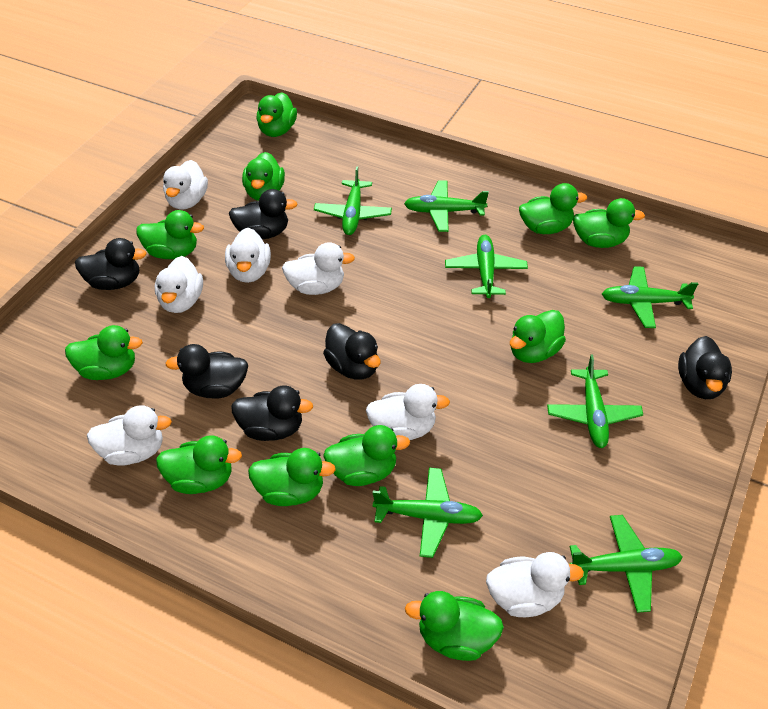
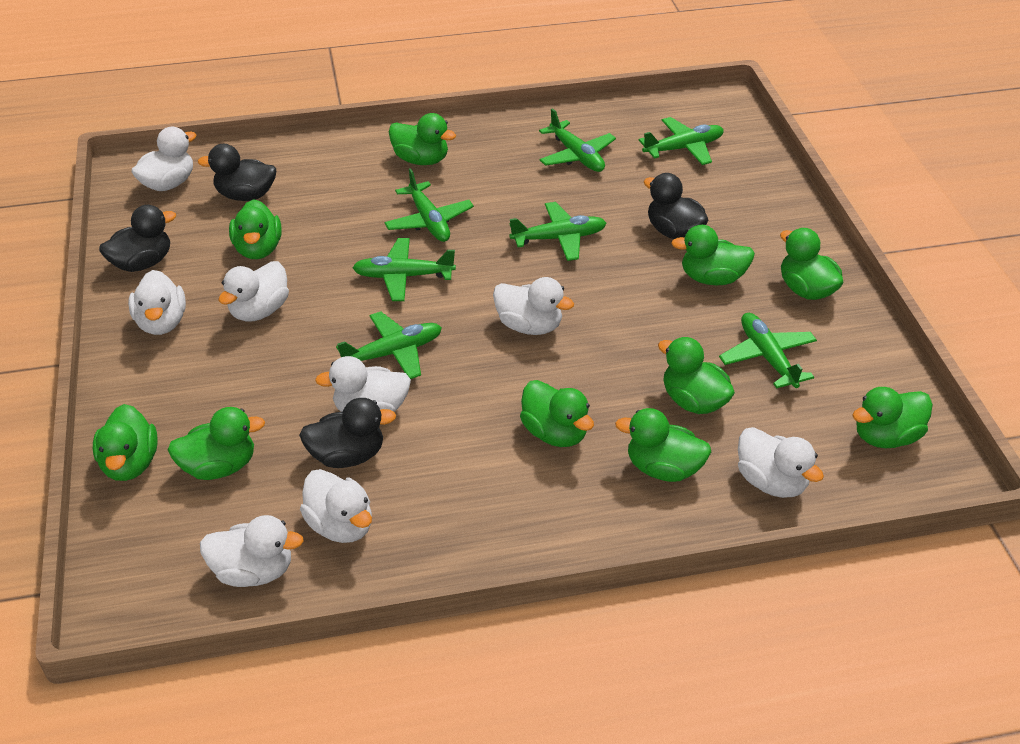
black duck: [75,238,147,290] [165,344,248,399] [229,189,297,239] [231,385,313,441] [323,323,381,380] [678,336,732,399] = 6 -> [99,205,176,272] [198,144,276,201] [299,398,396,468] [644,173,708,239] = 4
green duck: [65,325,143,380] [136,210,204,259] [156,435,242,494] [242,152,285,201] [248,448,336,506] [256,92,297,137] [323,425,410,486] [405,591,504,661] [510,310,566,363] [519,183,587,234] [573,198,645,248] = 11 -> [93,404,158,481] [168,407,265,480] [229,199,282,259] [389,113,456,165] [520,380,594,447] [615,408,711,482] [658,337,735,414] [671,225,755,285] [780,228,844,300] [852,387,933,448] = 10
white duck: [87,405,172,466] [155,256,203,313] [163,160,208,209] [225,228,271,283] [282,242,355,295] [366,384,450,440] [486,552,584,617] = 7 -> [128,270,186,335] [131,127,196,191] [200,515,304,587] [219,261,289,322] [300,469,372,543] [315,356,411,412] [493,277,574,335] [738,427,824,498] = 8

